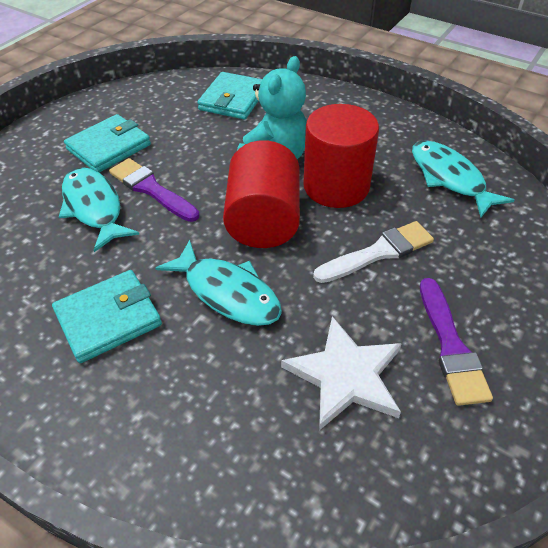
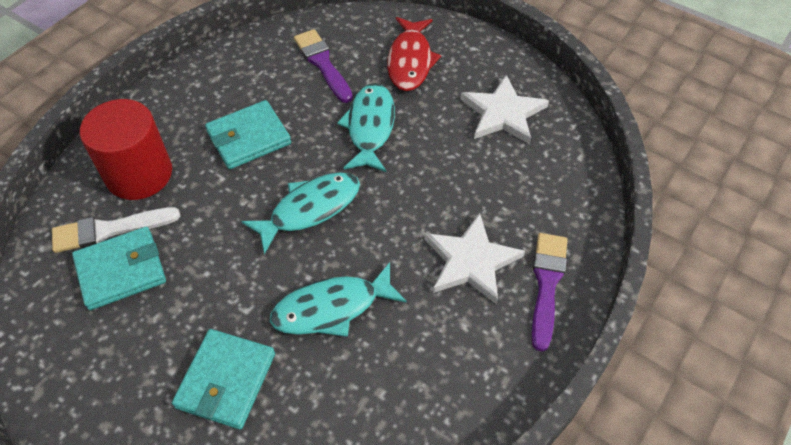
red cylinder: [223,140,300,248] [303,104,379,208] = 2 -> [80,99,172,200] = 1
red fish: none = 0 -> [387,17,441,91] = 1
turquoise teddy bear: [237,56,307,159] = 1 -> none = 0
white star: [281,316,402,431] = 1 -> [424,213,525,305] [461,75,549,144] = 2

